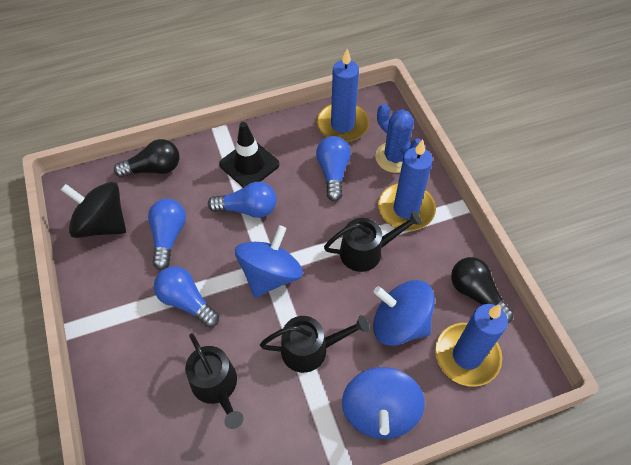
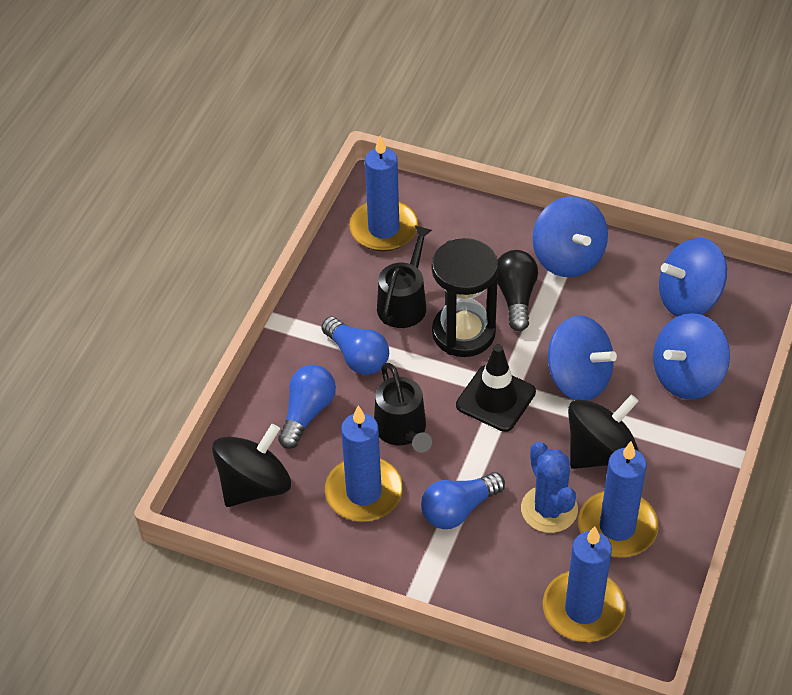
black hourglass: none = 0 -> [432,238,499,357] = 1
black light bulb: [114,139,179,178] [451,257,514,323] = 2 -> [497,250,538,331] = 1
black spinning top: [61,182,126,238] = 1 -> [212,424,291,507] [568,395,639,469] = 2
black watering can: [185,333,244,429] [260,315,370,373] [324,211,422,272] = 3 -> [374,363,432,453] [377,225,432,328] = 2
blue candle: [316,49,369,142] [378,139,436,231] [435,304,508,387] = 3 -> [325,406,403,521] [349,136,418,251] [543,527,626,642] [578,441,658,558] = 4
blue light bulb: [148,199,186,270] [154,266,219,328] [208,182,277,218] [316,136,351,201] = 4 -> [278,365,336,449] [321,317,389,375] [421,472,505,529] = 3
blue spinning top: [235,225,303,298] [342,367,425,439] [373,280,435,346] = 3 -> [533,196,608,277] [547,315,617,401] [653,313,730,399] [659,238,727,317] = 4

